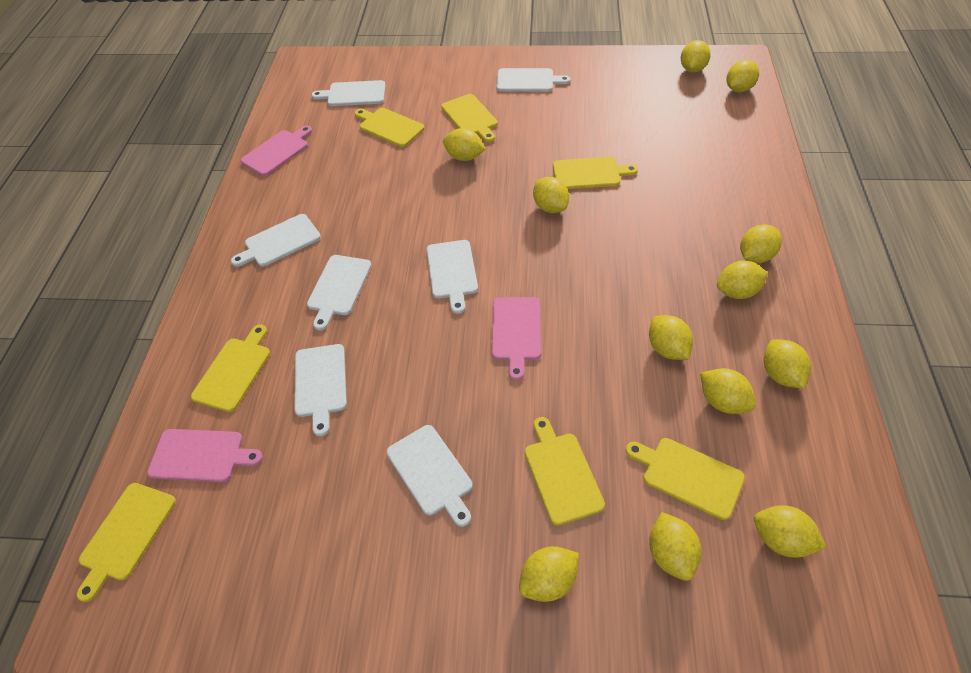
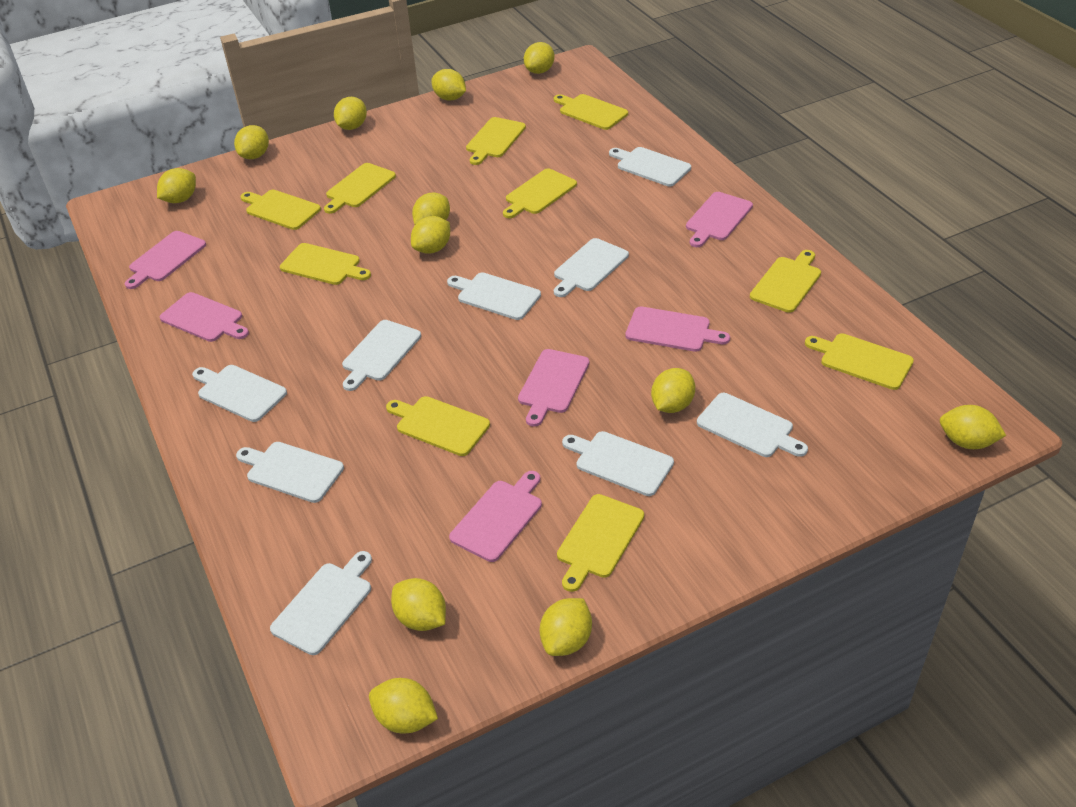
pink cutting board: [147,429,263,482] [241,126,312,176] [492,297,541,381] = 3 -> [125,231,206,289] [160,292,249,342] [449,471,542,562] [518,349,589,427] [625,307,730,352] [686,192,753,247] = 6
white cutting board: [231,214,321,267] [295,344,347,436] [307,255,372,330] [311,80,385,106] [386,425,473,527] [427,240,478,314] [496,68,571,92] = 7 -> [192,365,287,422] [236,442,344,503] [270,551,372,655] [342,320,421,391] [447,272,541,320] [554,238,629,297] [562,431,674,496] [609,147,691,186] [697,393,808,457] = 9
yellow cutting board: [77,483,176,602] [191,324,270,412] [355,108,425,147] [441,94,498,142] [525,417,605,526] [553,157,638,189] [625,438,745,520] = 7 -> [240,190,321,230] [280,243,371,285] [324,163,396,214] [386,396,490,456] [466,117,526,165] [503,168,577,218] [554,94,628,130] [557,494,644,592] [750,250,821,313] [805,333,914,390] = 10

